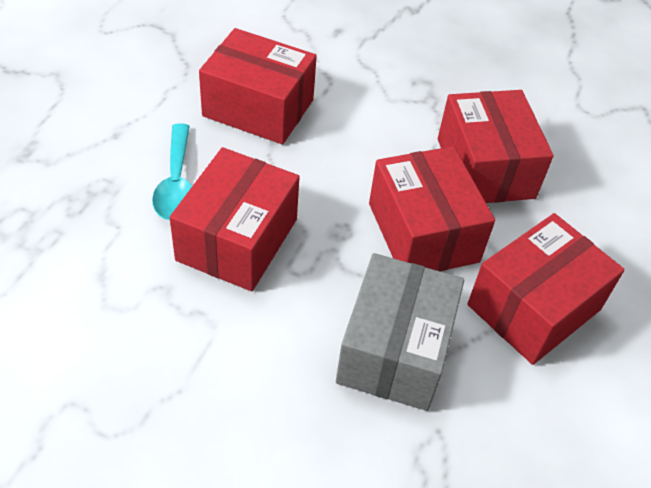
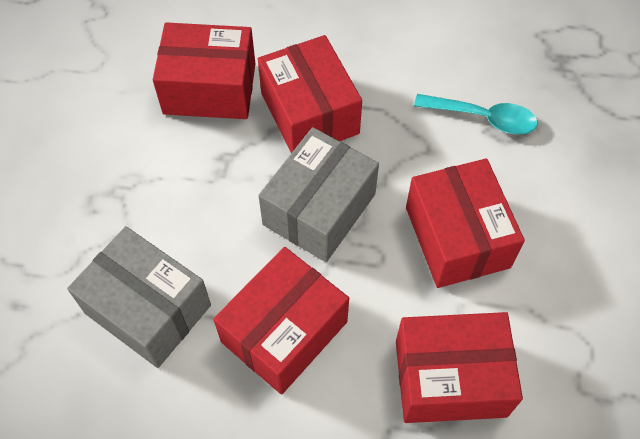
grey box: [336,253,464,411] = 1 -> [67,226,211,368] [258,127,379,262] = 2

